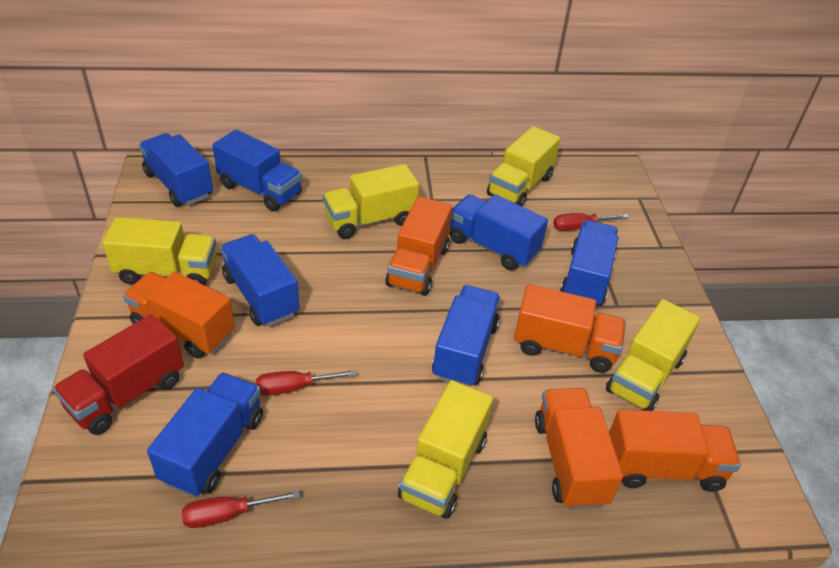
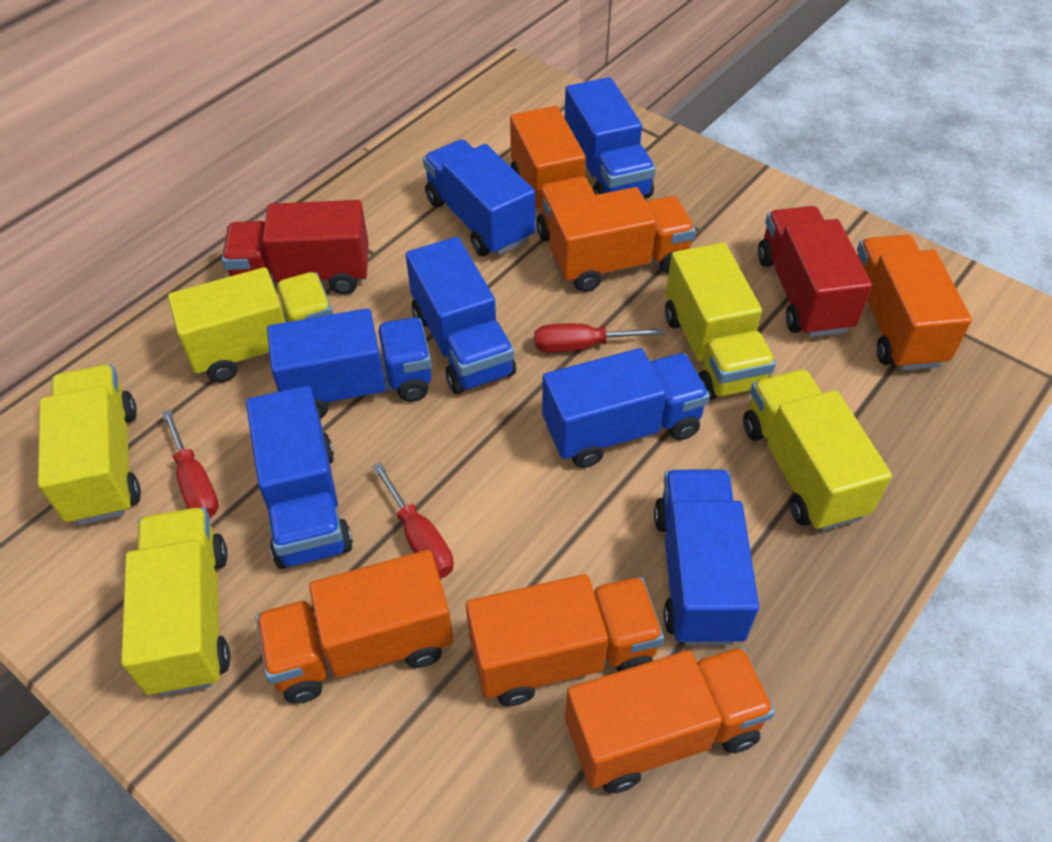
orange truck: [123,272,235,358] [385,197,452,296] [514,284,626,373] [535,388,623,510] [609,409,741,492] = 5 -> [256,550,453,704] [466,574,664,706] [510,106,595,241] [549,187,696,292] [565,647,775,793] [857,235,972,371] = 6
red truck: [53,314,184,435] = 1 -> [222,200,369,295] [758,206,872,337] = 2

